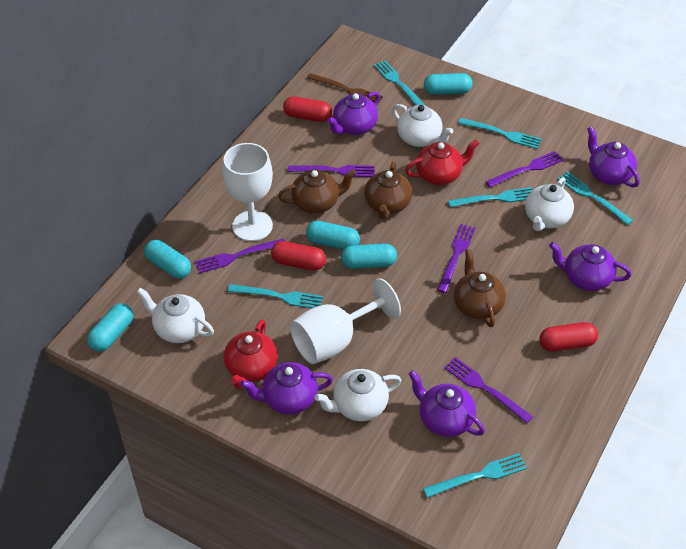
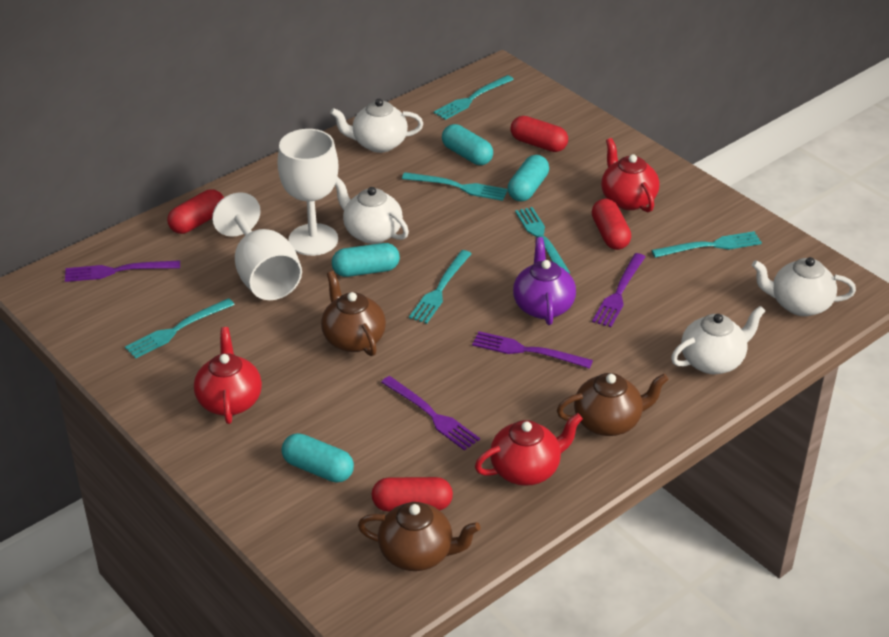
brown fork: [307,73,383,105] = 1 -> none = 0
purple fork: [195,238,285,274] [288,165,375,177] [437,224,475,293] [444,357,533,423] [486,151,563,187] = 5 -> [65,260,180,282] [381,376,480,451] [472,331,593,369] [592,253,645,327] = 4
purple teapot: [240,362,333,414] [327,92,380,135] [409,370,485,437] [549,242,631,291] [587,127,640,187] = 5 -> [513,237,576,325] = 1
red capsule: [271,241,326,271] [283,96,332,122] [539,322,598,352] = 3 -> [167,189,224,234] [372,477,453,512] [511,116,568,152] [592,199,631,250] = 4
red teapot: [224,320,278,390] [405,140,479,185] = 2 -> [194,327,262,424] [475,413,583,486] [601,138,660,212] = 3
turquoise capsule: [87,303,134,352] [144,240,191,279] [306,221,360,250] [341,244,397,269] [424,73,472,95] = 5 -> [281,433,354,482] [332,243,400,277] [442,124,493,165] [508,155,549,202] = 4

